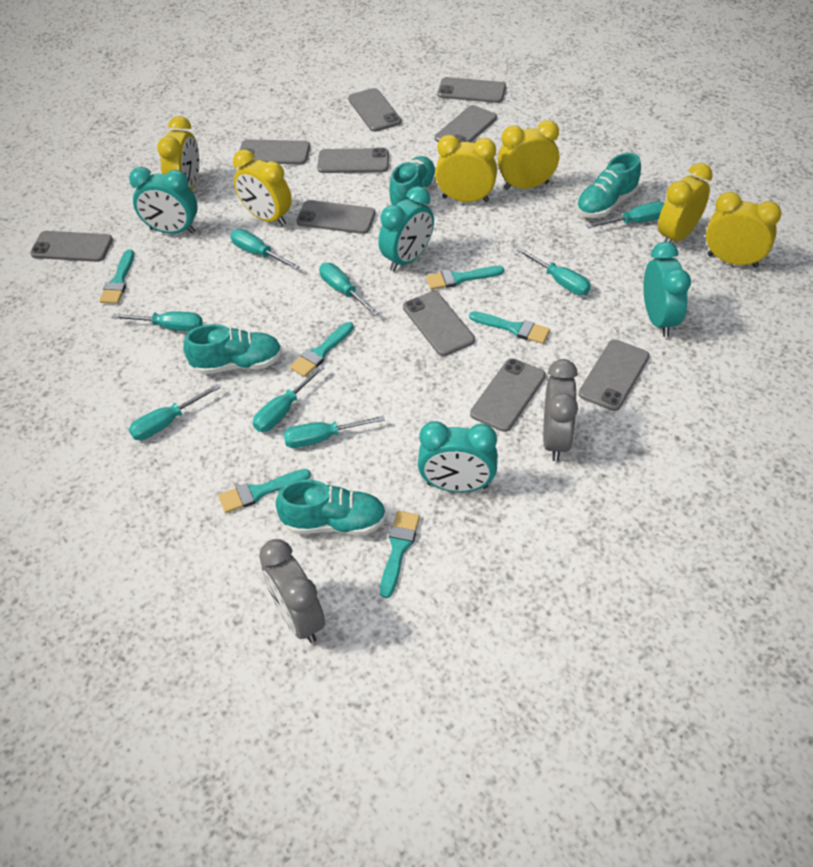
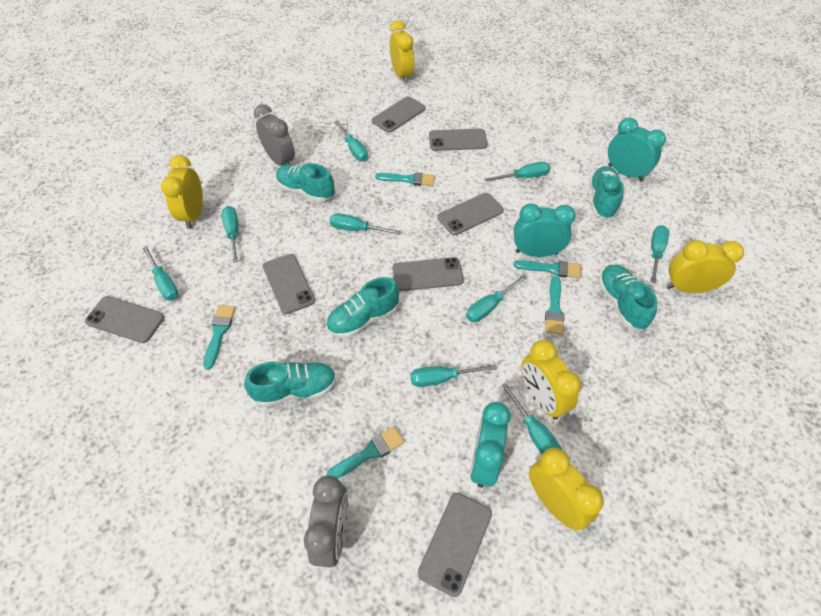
grey phone: [30,231,113,262] [239,139,310,164] [296,200,376,234] [317,148,389,173] [348,88,401,132] [403,291,475,356] [435,105,497,142] [437,77,506,103] [470,358,546,432] [579,340,650,411] = 10 -> [85,296,164,343] [263,254,315,314] [372,96,426,133] [393,257,464,291] [418,493,492,597] [429,129,487,151] [438,193,504,235] = 7
turquoise brush: [99,249,134,304] [218,469,311,513] [290,322,354,377] [380,511,420,598] [426,266,504,290] [469,311,550,344] = 6 -> [203,305,236,369] [326,426,404,478] [375,172,435,186] [513,260,582,278] [545,276,565,335] = 5
turquoise clock: [129,167,198,234] [378,186,434,271] [418,421,498,492] [643,242,691,337] = 4 -> [470,402,511,488] [514,203,576,257] [608,118,666,181] = 3
turquoise screwdriver: [112,311,203,332] [129,384,220,440] [230,229,300,269] [253,365,325,432] [283,415,385,448] [319,263,379,316] [517,247,591,295] [586,202,664,228] = 8 -> [142,246,179,301] [222,206,238,263] [330,213,401,235] [334,121,368,161] [410,364,497,387] [466,274,527,322] [485,162,550,182] [501,383,562,454] [651,225,669,283] = 9
turquoise shoe: [183,324,282,374] [275,479,386,535] [388,156,436,205] [576,153,641,218] = 4 -> [244,362,337,407] [276,163,335,202] [326,277,399,338] [589,166,624,219] [598,265,658,330] = 5
yellow clock: [157,116,199,190] [233,149,292,226] [435,135,497,202] [498,120,559,190] [658,163,713,243] [706,192,782,268] = 6 -> [161,155,203,229] [390,20,414,84] [521,340,581,420] [529,448,604,531] [666,240,744,293] = 5

